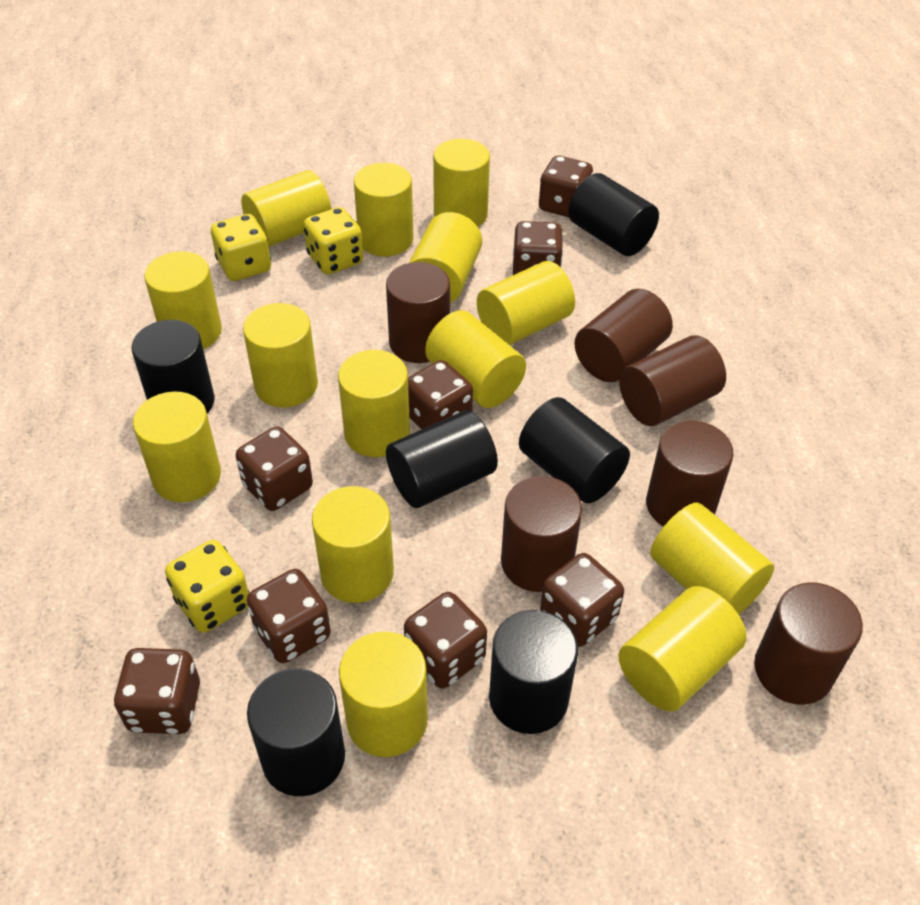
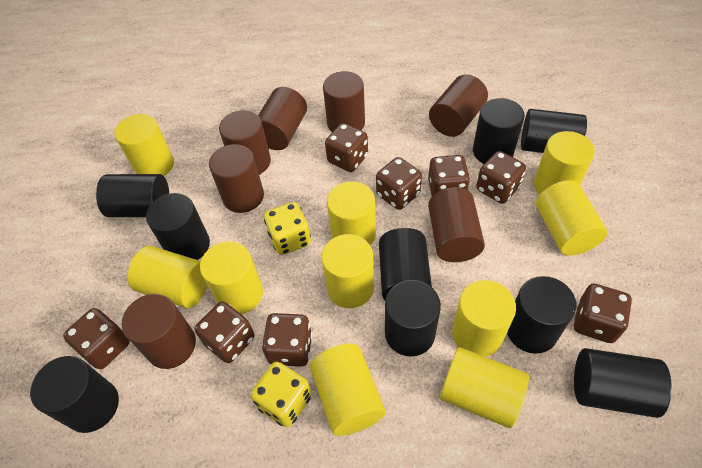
black cylinder: [131,320,215,414] [247,669,345,796] [386,410,498,508] [489,610,578,734] [519,397,630,503] [568,173,659,256] = 6 -> [30,356,119,433] [96,174,169,217] [146,193,210,260] [379,228,432,300] [385,280,441,357] [473,98,525,164] [507,276,576,354] [521,109,587,153] [574,348,672,418] = 9
brown cylinder: [386,262,450,363] [501,476,582,592] [574,289,673,382] [619,335,726,426] [646,421,734,527] [754,582,863,705] = 6 -> [122,294,196,369] [209,144,264,213] [219,110,271,175] [258,87,307,150] [323,71,365,132] [428,187,485,262] [429,74,488,137] = 7
yellow cylinder: [133,391,221,502] [144,251,222,349] [241,170,331,247] [243,303,318,407] [312,486,394,603] [338,350,410,457] [339,631,428,757] [354,163,413,256] [409,212,482,302] [425,310,526,408] [433,139,490,227] [477,261,575,345] [618,586,747,712] [650,503,774,615] = 14 -> [114,114,174,176] [127,246,207,308] [200,241,263,314] [310,344,386,436] [321,234,374,308] [327,181,376,246] [440,347,529,428] [452,280,516,357] [534,131,595,194] [536,180,608,256] = 10
yellow dice: [165,540,249,633] [211,214,271,281] [304,207,363,274] = 3 -> [250,361,312,427] [264,202,311,255] = 2

